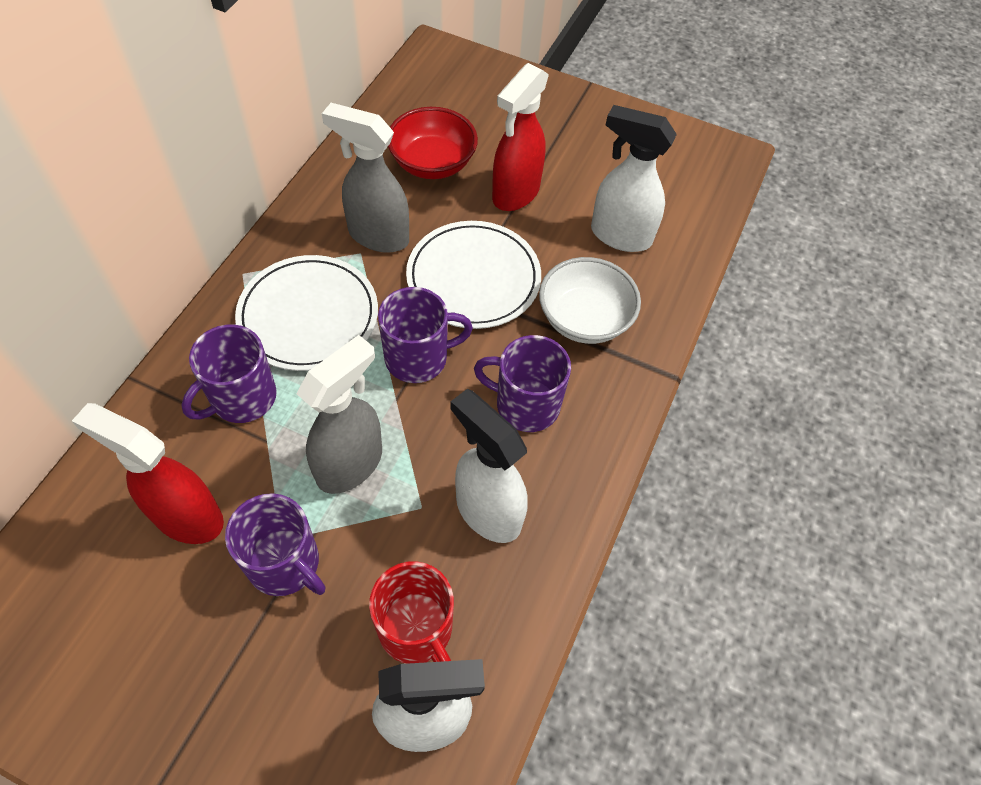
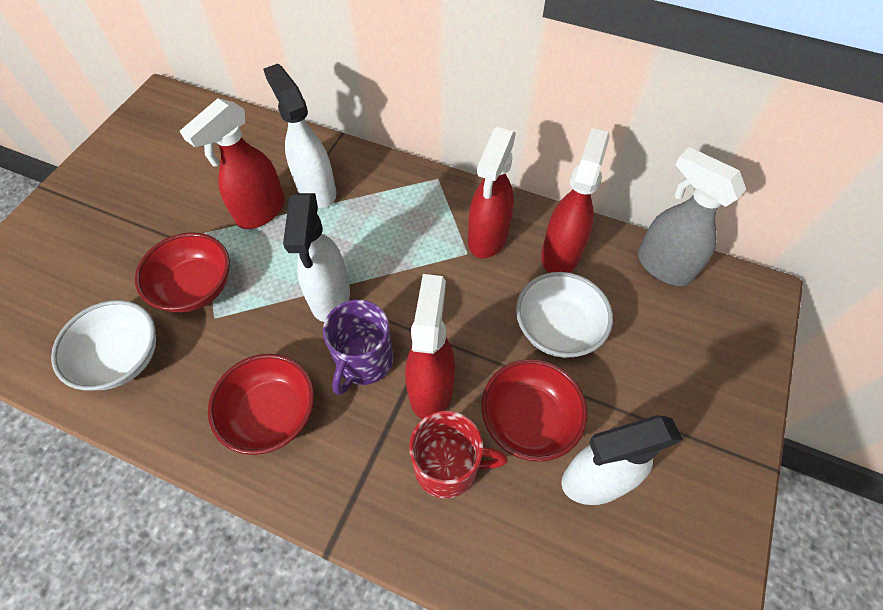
grey spray bottle: [296,335,382,494] [322,103,409,253] = 2 -> [638,147,746,286] = 1
purple mug: [182,325,277,423] [225,493,325,596] [378,287,473,383] [474,335,571,432] = 4 -> [323,299,394,395] = 1
red bowl: [388,107,478,179] = 1 -> [135,232,230,312] [208,354,314,455] [481,359,588,462] = 3
red spray bottle: [72,403,224,544] [492,63,549,211] = 2 -> [180,98,285,229] [405,274,455,419] [468,127,516,259] [541,128,610,273] = 4
white bowl: [539,257,641,344] = 1 -> [51,300,156,391] [516,272,613,358] = 2
white plate: [235,255,378,371] [406,221,541,329] = 2 -> none = 0

